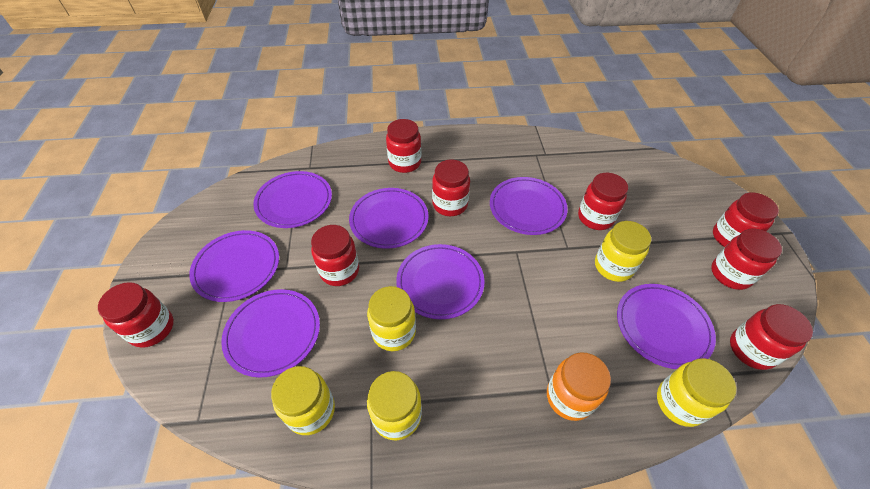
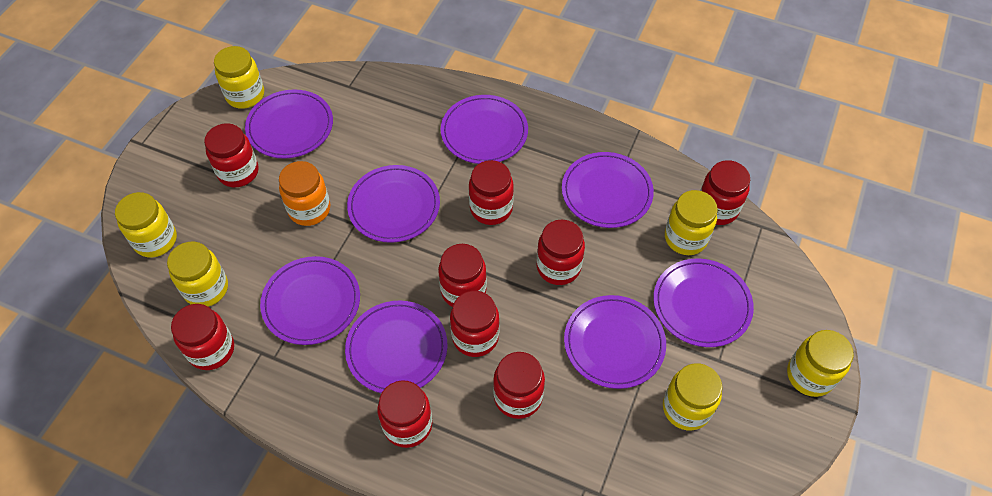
purple plate: [189,230,279,302] [221,289,320,378] [253,171,332,228] [349,188,429,249] [396,244,484,319] [490,177,568,235] [617,284,716,369] = 7 -> [245,89,333,159] [260,256,360,345] [345,301,448,393] [347,165,440,243] [441,95,528,164] [562,152,654,228] [564,295,666,389] [653,258,754,347] = 8
red jar: [98,282,174,348] [311,225,359,286] [386,119,421,173] [432,160,470,216] [578,173,628,230] [711,228,782,290] [713,192,779,247] [730,304,813,370] = 8 -> [171,304,234,370] [204,123,259,187] [377,380,432,448] [438,244,487,307] [450,291,499,357] [469,160,514,225] [493,352,545,419] [537,220,585,285] [700,160,750,225] = 9
yellow jar: [271,366,335,435] [367,286,416,351] [367,371,422,440] [595,221,651,282] [657,358,737,427] = 5 -> [115,192,177,257] [167,241,228,307] [214,46,264,109] [663,363,722,430] [665,190,718,255] [787,330,854,397] = 6

